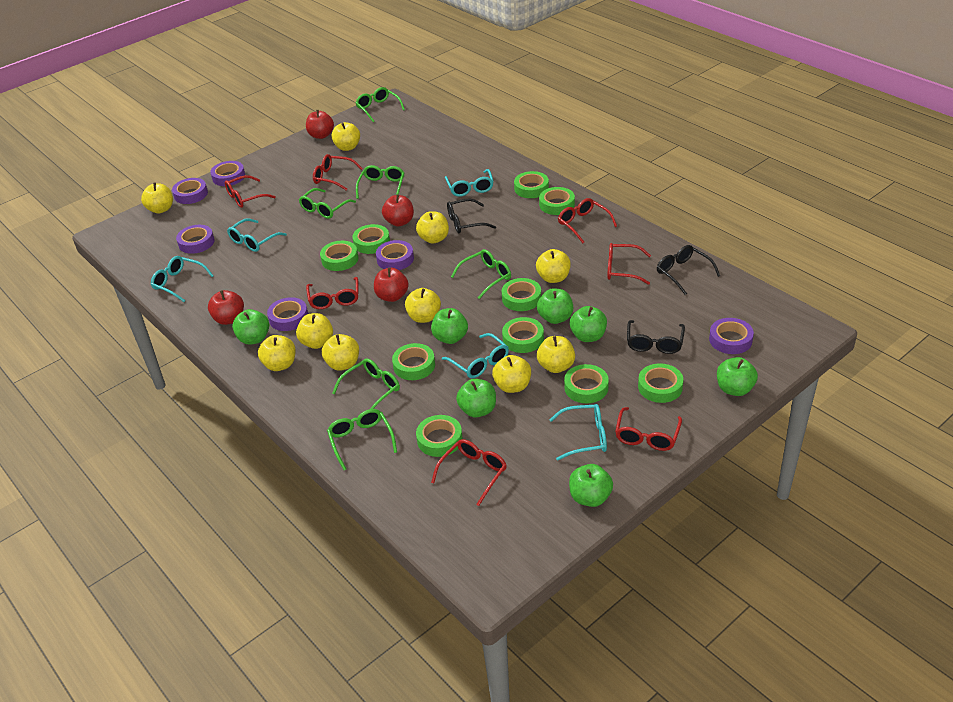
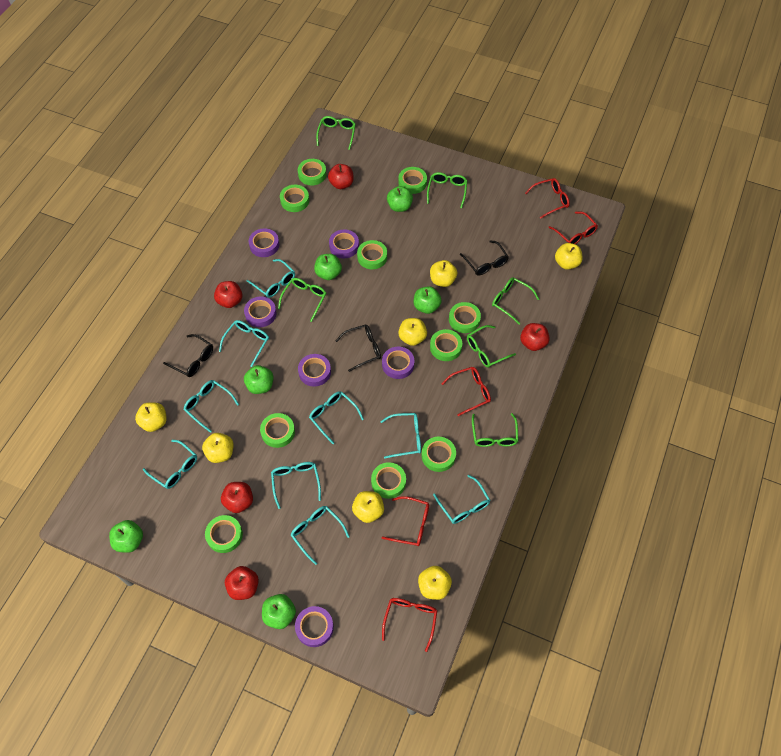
green apple: [232,309,269,345] [431,308,468,344] [456,379,496,418] [537,288,573,324] [569,464,613,507] [570,306,607,342] [717,357,758,396] = 7 -> [109,520,143,553] [244,365,273,394] [262,594,296,629] [314,254,342,280] [387,186,413,212] [414,286,442,314] = 6
red apple: [208,290,244,325] [306,110,334,139] [374,267,409,302] [382,194,414,226] = 4 -> [214,281,242,308] [221,482,253,513] [225,566,259,600] [328,164,354,189] [520,323,550,351] = 5
red glasses: [225,175,276,208] [306,277,359,309] [313,154,363,191] [431,439,507,506] [558,198,617,243] [607,243,651,285] [615,407,682,451] = 7 -> [382,496,429,546] [382,598,437,652] [441,367,491,416] [525,178,570,219] [548,211,598,244] = 5
turquoise glasses: [151,256,214,302] [227,218,287,252] [442,333,509,378] [445,169,494,197] [549,404,607,461] = 5 -> [143,440,197,489] [183,380,239,433] [219,320,269,367] [247,259,295,298] [271,462,321,509] [291,506,350,565] [309,391,364,444] [380,413,421,459] [433,475,490,524] = 9
yellow apple: [141,183,173,214] [258,335,296,371] [296,313,333,349] [322,334,359,371] [331,122,360,151] [405,288,441,323] [416,211,449,244] [492,355,531,393] [536,249,571,283] [537,336,575,373] = 10 -> [135,402,167,432] [202,433,234,463] [352,491,384,523] [398,318,427,346] [418,566,452,600] [430,260,457,287] [555,243,583,270] = 7

